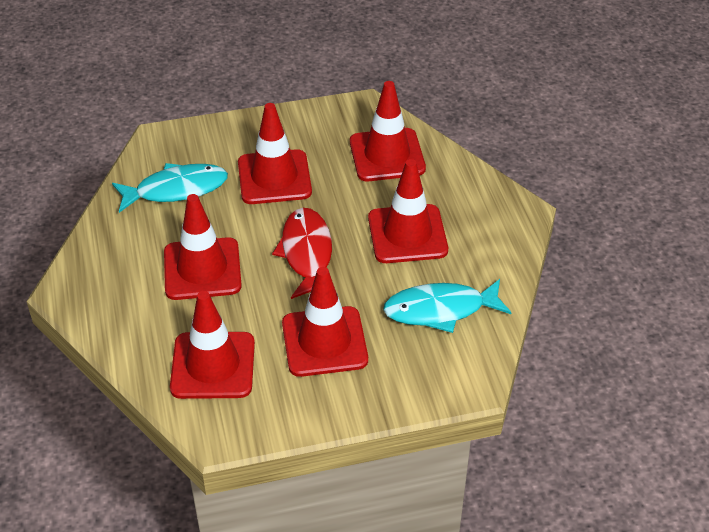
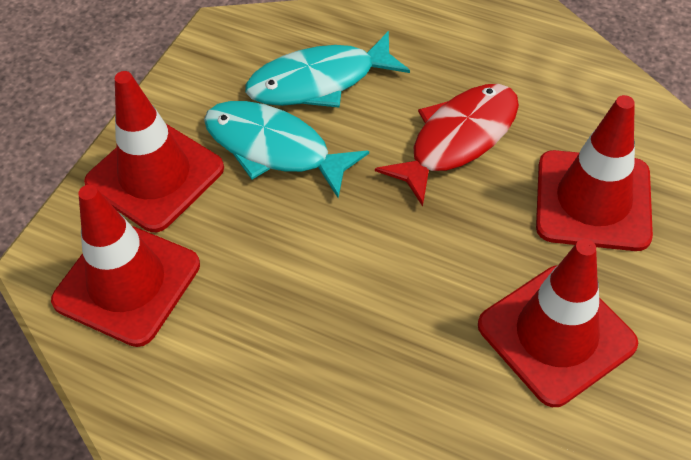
red traffic cone: [164,194,242,300] [170,291,255,399] [238,103,312,204] [282,267,368,377] [350,81,426,181] [368,159,448,263] = 6 -> [51,185,200,347] [84,71,224,232] [478,239,638,407] [536,95,653,251] = 4

